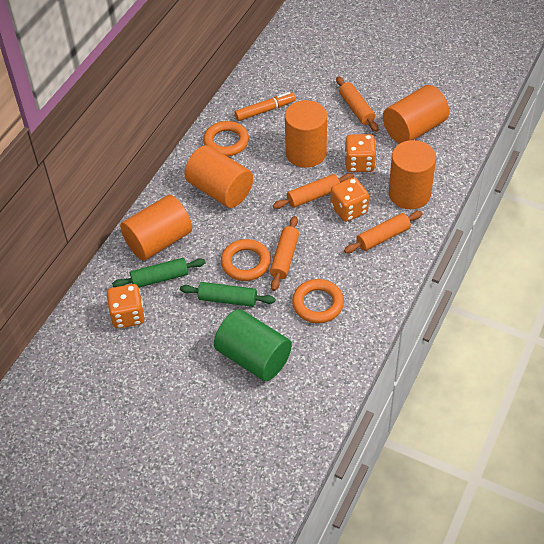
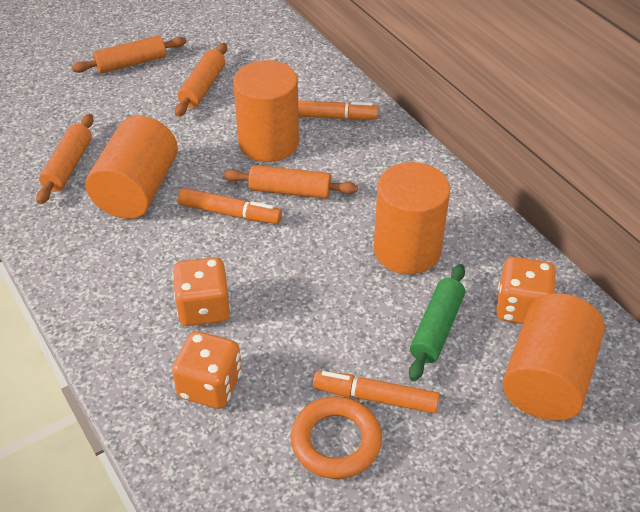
green cylinder: [214,309,292,381] = 1 -> none = 0
green rolling pin: [112,258,206,288] [180,282,275,307] = 2 -> [409,264,465,381] = 1
orange cylinder: [120,195,192,261] [184,145,253,208] [285,100,327,168] [383,85,449,144] [388,140,436,209] = 5 -> [86,115,178,219] [233,60,299,162] [374,162,450,274] [502,293,605,421] = 4
orange marker: [234,92,296,121] = 1 -> [178,188,282,224] [298,100,378,120] [313,371,440,413] = 3
orange ring: [203,121,249,156] [221,239,271,281] [292,279,344,323] = 3 -> [290,396,382,479] = 1

